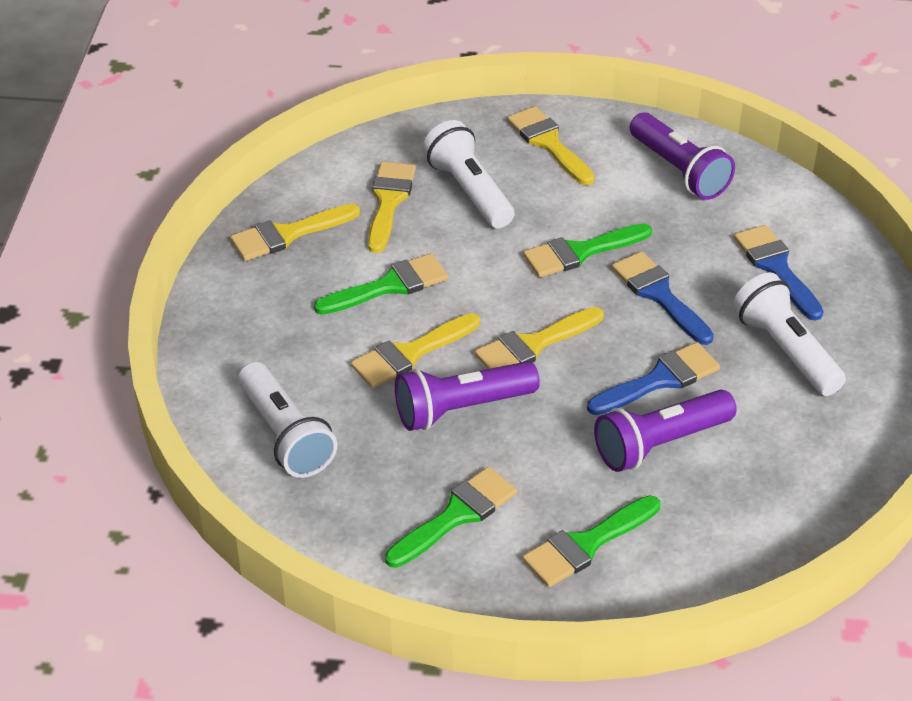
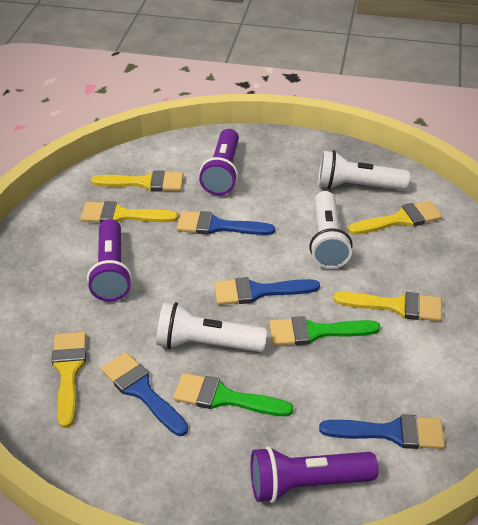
blue brush: [587,342,720,415] [612,251,714,345] [734,225,824,321] = 3 -> [101,352,188,436] [177,211,275,235] [214,277,320,305] [319,414,445,449] = 4
green brush: [314,253,448,315] [385,467,517,568] [522,495,660,587] [523,223,652,277] = 4 -> [173,373,293,416] [269,316,380,345] = 2

